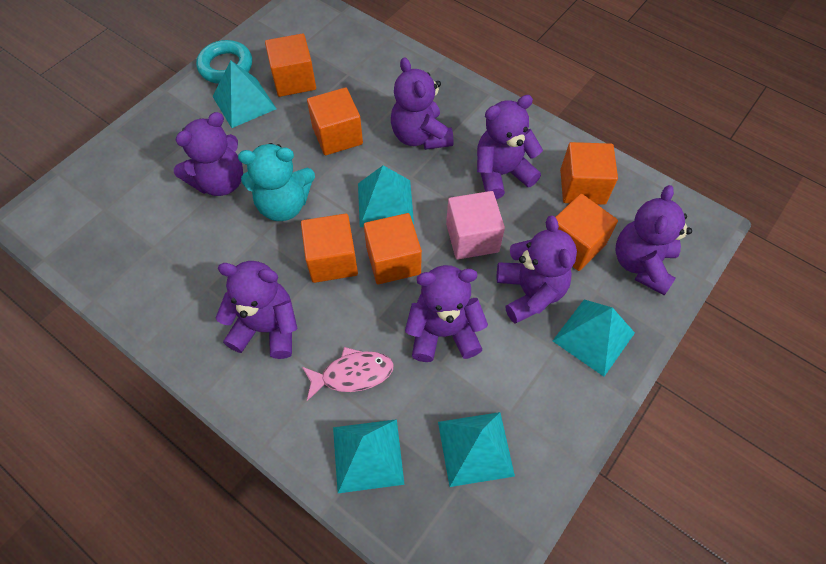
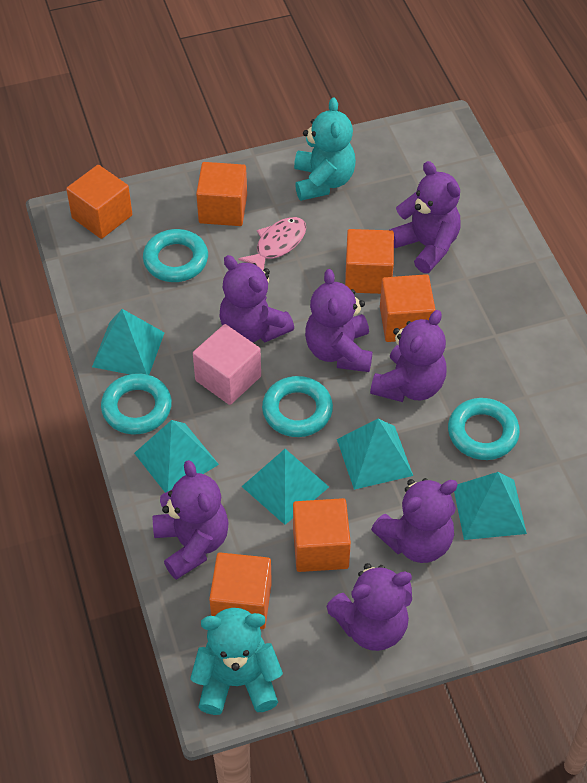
turquoise ring: [196,40,252,84] = 1 -> [101,373,172,434] [143,229,208,282] [262,376,333,437] [448,398,520,460] = 4
turquoise teddy bear: [238,143,315,221] = 1 -> [190,608,283,715] [294,97,356,201] = 2

